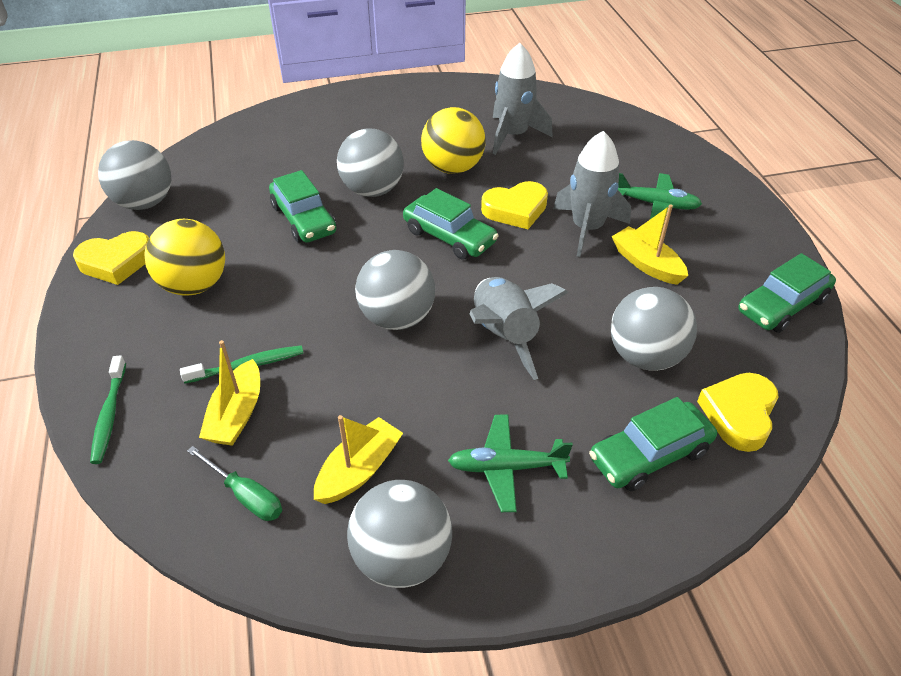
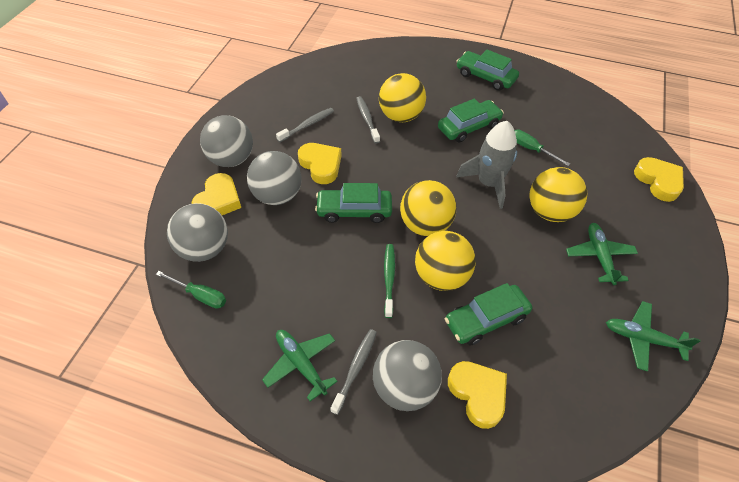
green plane: [448,415,573,512] [618,173,702,219] = 2 -> [262,330,338,401] [566,223,638,285] [606,301,701,372] = 3
green screwdriver: [187,446,282,521] = 1 -> [156,271,226,309] [514,129,570,166] = 2
green toothbrush: [90,356,126,464] [180,345,303,384] = 2 -> [384,244,395,318] = 1
grey ball: [98,140,171,210] [337,128,404,197] [347,480,452,588] [355,250,435,330] [610,287,697,371] = 5 -> [167,203,228,262] [200,115,253,167] [247,151,302,205] [373,340,442,411] = 4
grey rocket: [470,277,569,380] [493,43,553,155] [553,131,631,257] = 3 -> [456,121,517,209] = 1
grey toothbrush: none = 0 -> [276,108,334,142] [330,329,377,415] [356,96,380,144] = 3
yellow ball: [144,219,225,296] [421,107,486,174] = 2 -> [379,73,426,122] [400,180,456,236] [415,231,476,291] [529,167,587,222] = 4
yellow boat: [199,340,260,446] [314,415,403,504] [612,204,688,285] = 3 -> none = 0
yellow heart: [73,231,149,285] [481,181,548,229] [697,373,779,452] = 3 -> [192,173,241,215] [298,143,342,184] [448,361,507,429] [634,157,684,202] = 4

